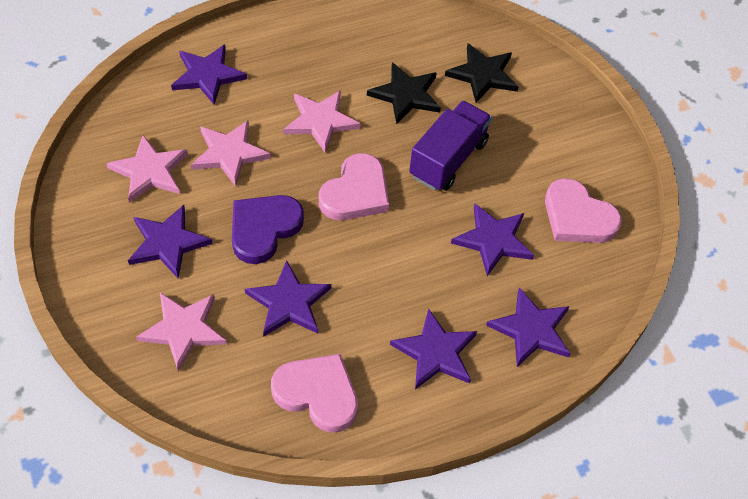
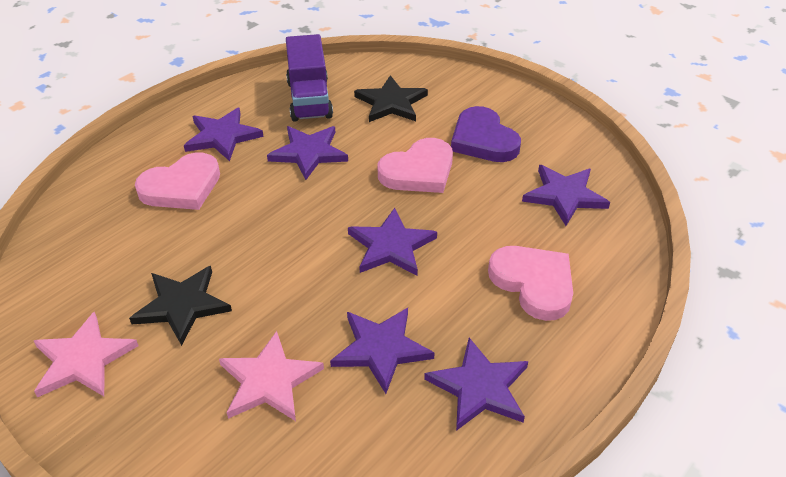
pink star: [106,135,188,203] [136,293,227,371] [191,121,271,187] [283,90,361,153] = 4 -> [34,312,138,398] [219,331,324,421] = 2

